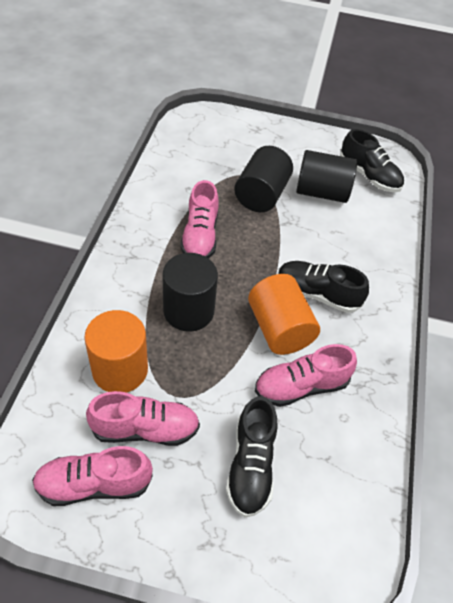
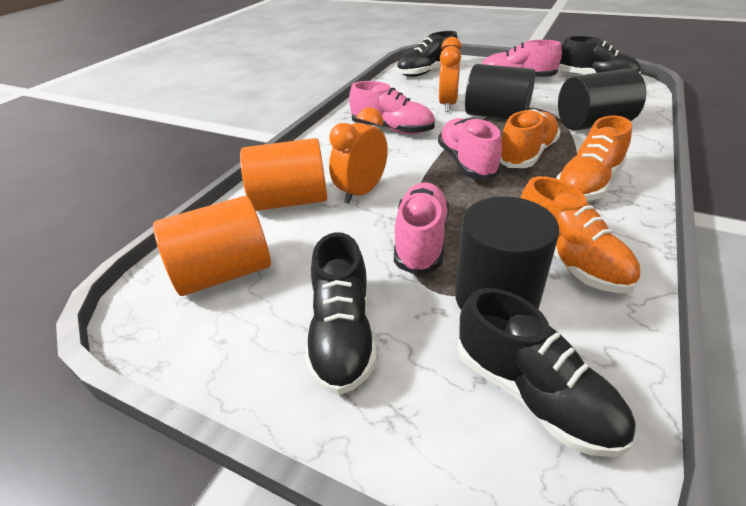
black shoe: [226,396,278,517] [278,261,369,313] [340,129,404,192] = 3 -> [305,232,377,395] [396,31,458,77] [457,288,635,457] [559,36,641,74] = 4
orange clock: none = 0 -> [329,107,388,204] [439,37,462,112] = 2
orange shoe: none = 0 -> [500,109,561,168] [521,176,640,293] [556,115,632,201] = 3

